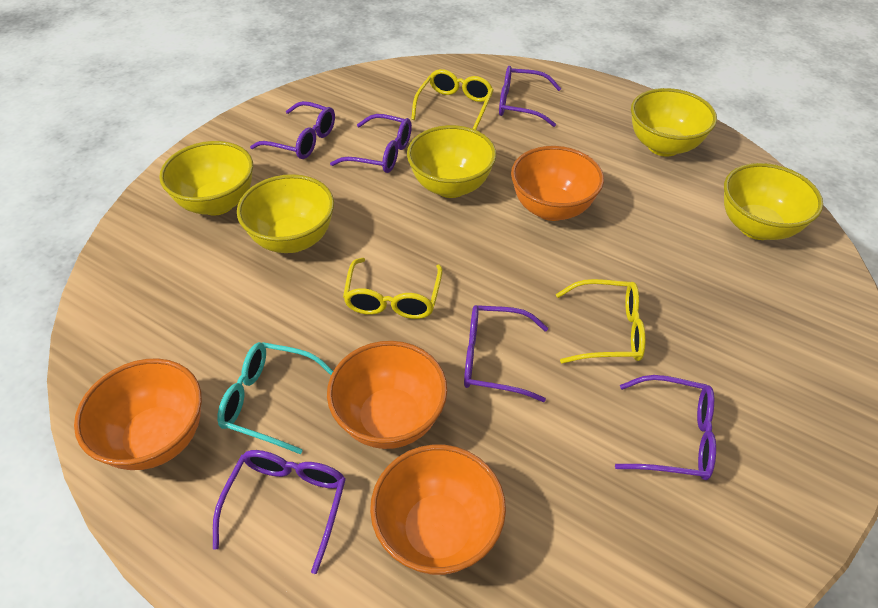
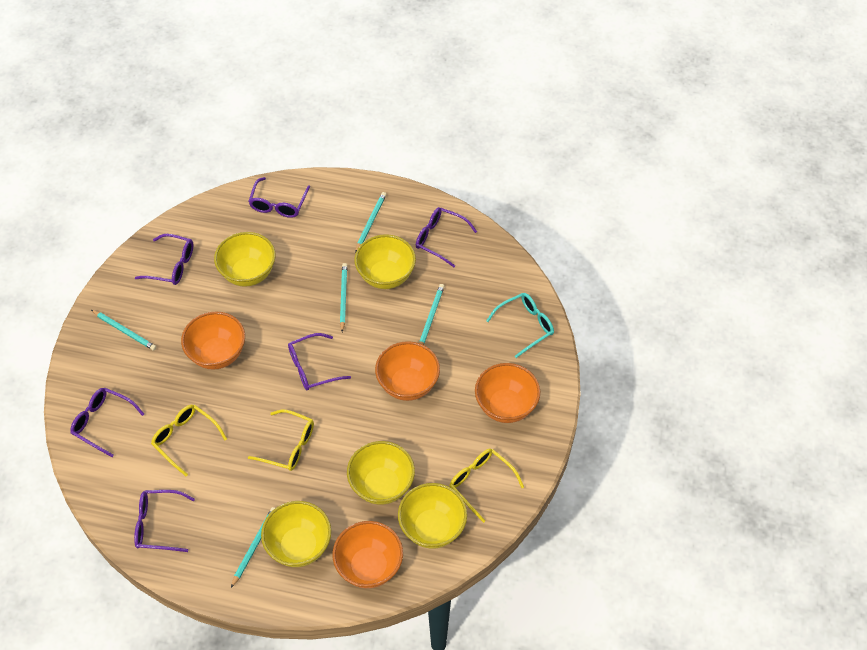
turquoise pencil: none = 0 -> [91,310,156,351] [231,507,275,588] [340,263,347,332] [355,192,386,253] [419,284,444,345] = 5

